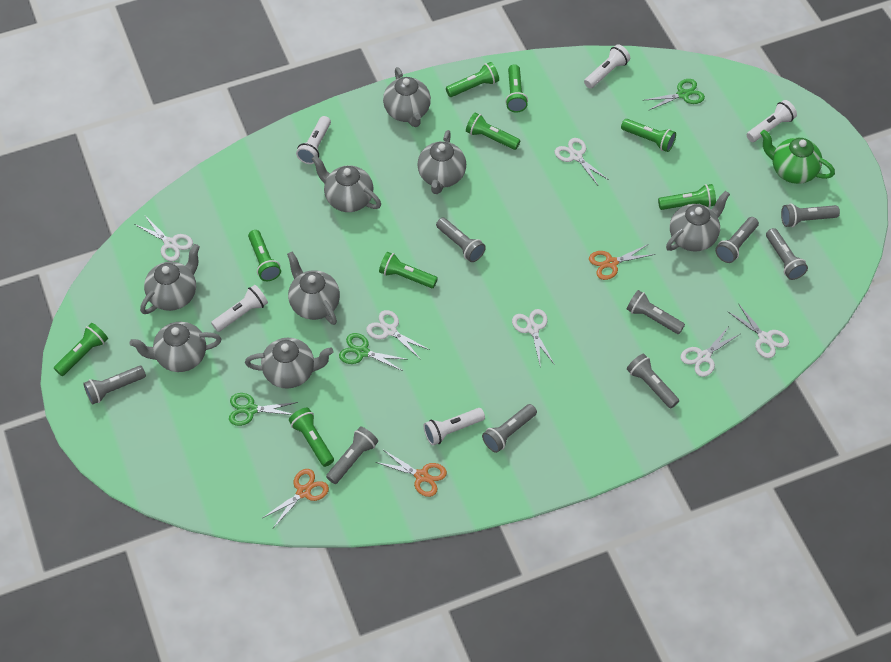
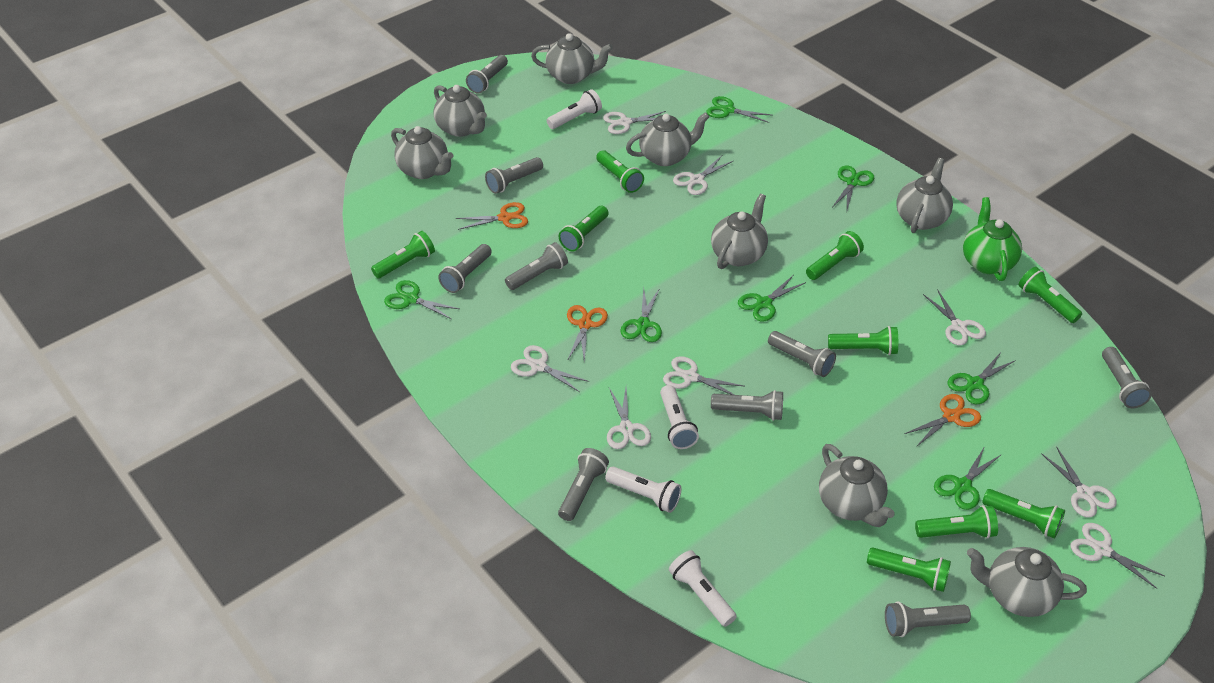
green scissors: [229,393,298,426] [339,333,408,371] [645,79,705,111] = 3 -> [384,280,459,319] [620,288,662,342] [706,96,771,123] [738,275,806,321] [833,166,874,210] [934,446,1002,510] [948,351,1016,404] = 7
white flashlight: [211,285,268,332] [296,116,331,164] [424,408,485,445] [584,44,630,89] [747,100,797,142] = 5 -> [546,89,602,129] [605,466,681,513] [660,385,699,449] [669,550,737,627] = 4
white scissors: [135,216,193,261] [366,310,430,359] [512,309,555,368] [555,138,609,185] [680,325,740,377] [728,303,789,358] = 6 -> [511,345,589,392] [603,111,666,134] [607,388,651,449] [663,356,744,395] [673,156,733,195] [923,289,986,346] [1041,448,1117,518] [1071,523,1165,589] = 8

